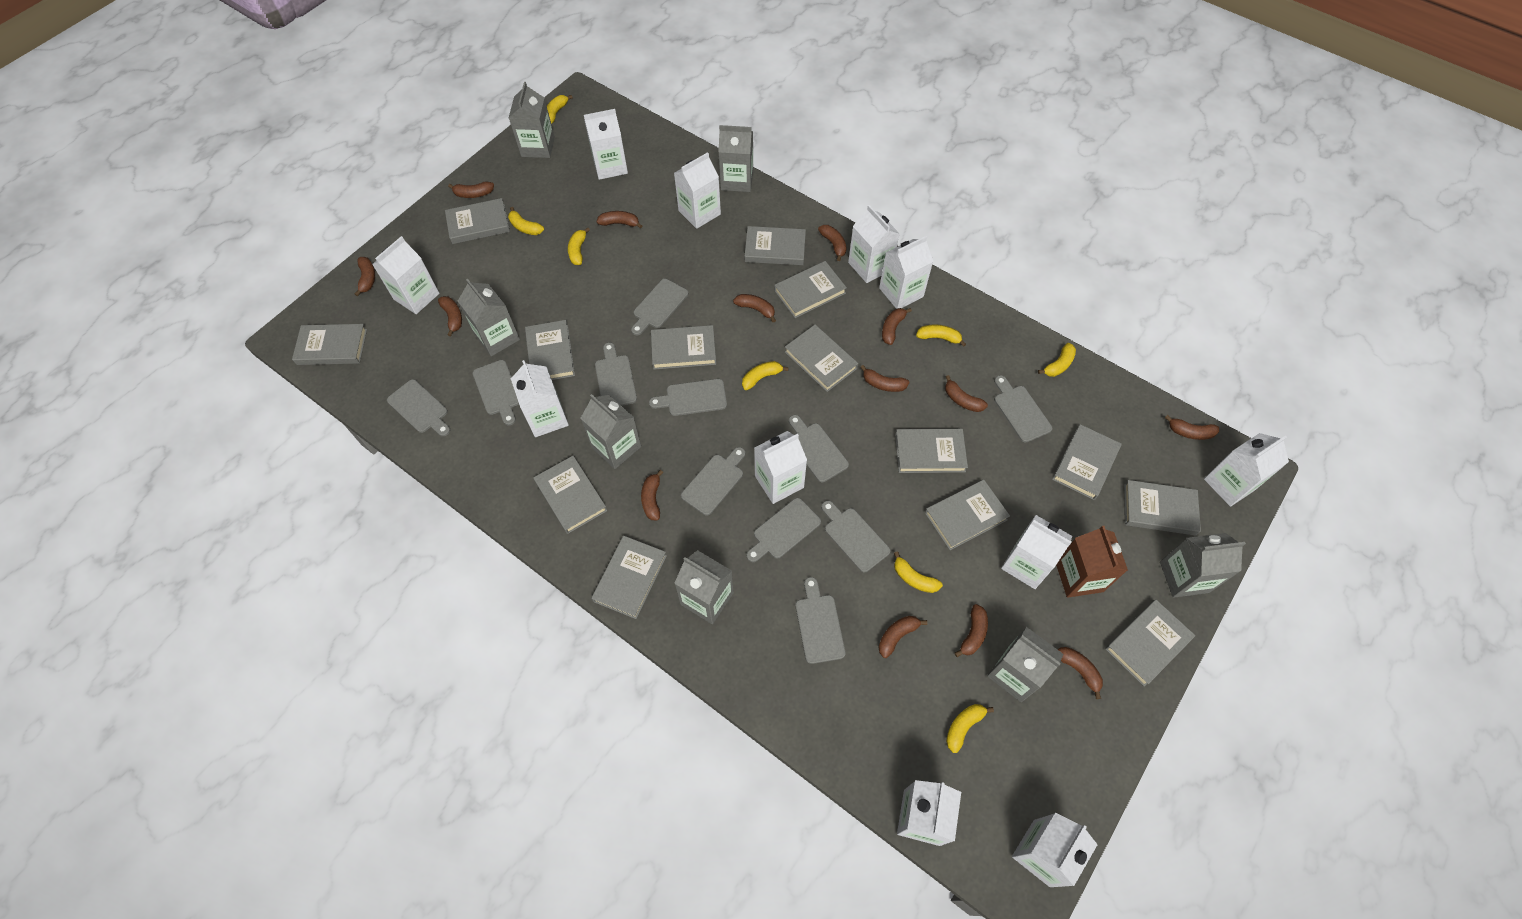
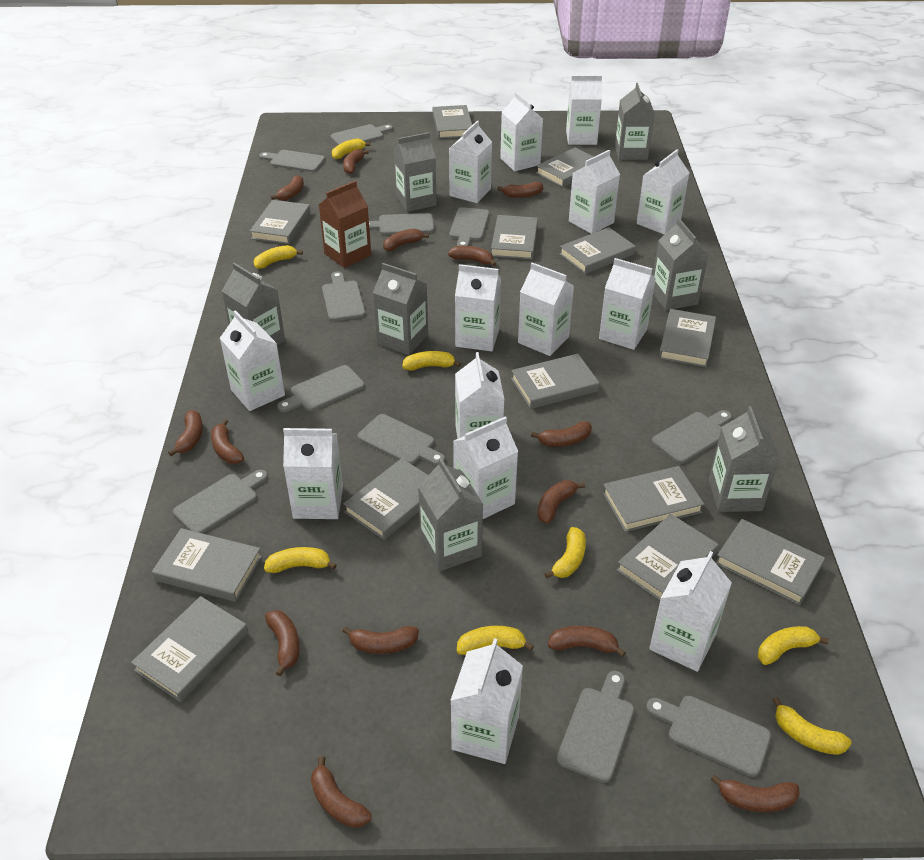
grey book: [292,324,367,365] [445,198,510,244] [525,320,575,380] [533,456,608,534] [591,536,667,619] [651,325,716,370] [745,226,806,265] [774,261,847,318] [785,325,858,392] [895,429,968,473] [925,480,1010,550] [1052,424,1122,500] [1105,600,1196,686] [1124,480,1201,535] = 14 -> [131,596,248,702] [152,528,262,602] [250,200,310,244] [343,458,428,540] [433,105,472,139] [491,215,538,260] [511,354,599,409] [536,147,594,187] [560,227,636,274] [602,466,704,532] [617,514,719,600] [659,309,716,367] [715,519,825,605] = 13
white carton: [372,236,439,314] [511,360,569,437] [584,109,628,180] [674,152,721,229] [754,431,807,504] [848,205,900,283] [879,236,933,309] [897,780,961,846] [1001,515,1072,589] [1012,813,1098,887] [1204,433,1289,507] = 11 -> [220,310,285,411] [283,428,343,519] [449,120,492,203] [450,638,523,764] [453,417,518,519] [455,264,501,351] [455,352,505,439] [500,92,543,171] [518,262,574,356] [566,75,602,145] [569,150,620,234] [599,258,656,350] [637,149,689,235] [649,551,732,672] = 14

